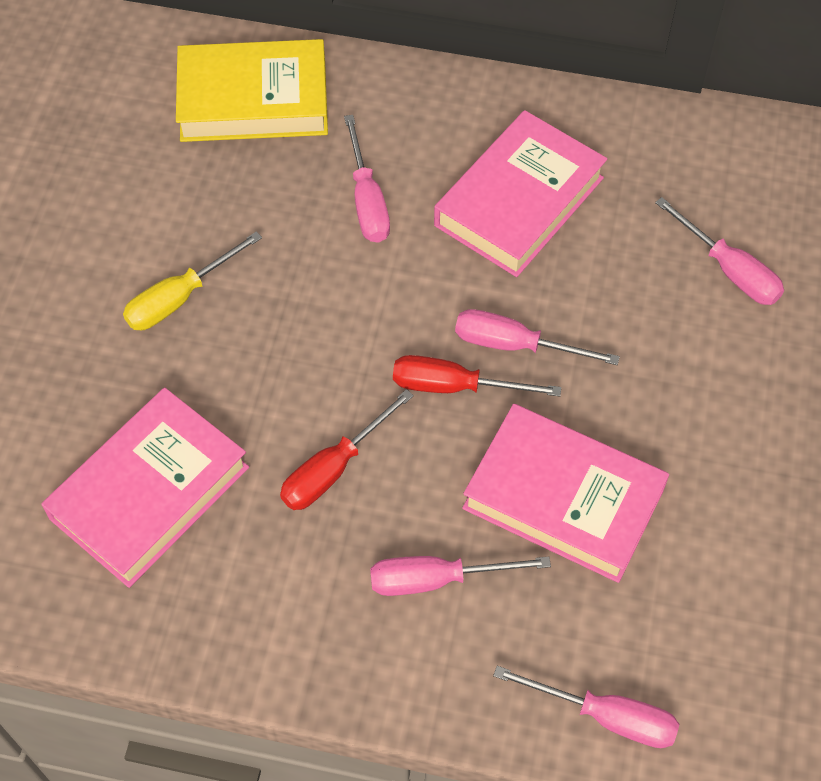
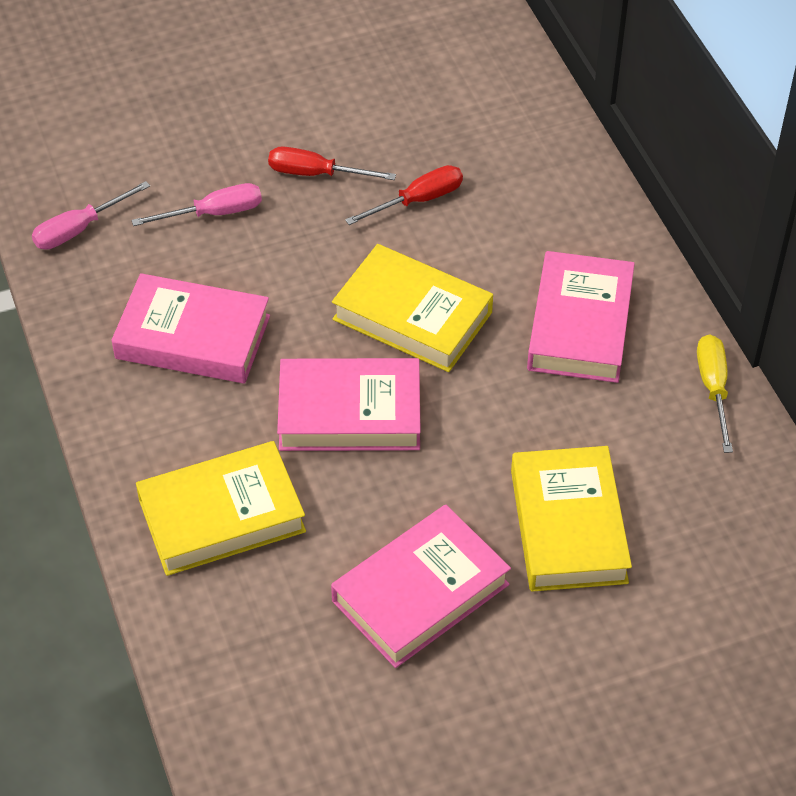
pink book: [41,388,249,588] [434,110,607,277] [462,404,669,583] = 3 -> [111,273,270,384] [277,358,421,451] [331,505,511,668] [527,251,635,383] = 4
pink screwdriver: [344,115,390,243] [370,556,551,596] [455,309,620,365] [493,666,679,748] [655,197,784,305] = 5 -> [32,181,150,250] [132,183,262,226] = 2
yellow book: [176,39,328,142] = 1 -> [136,441,306,576] [332,244,493,372] [511,446,632,592] = 3

